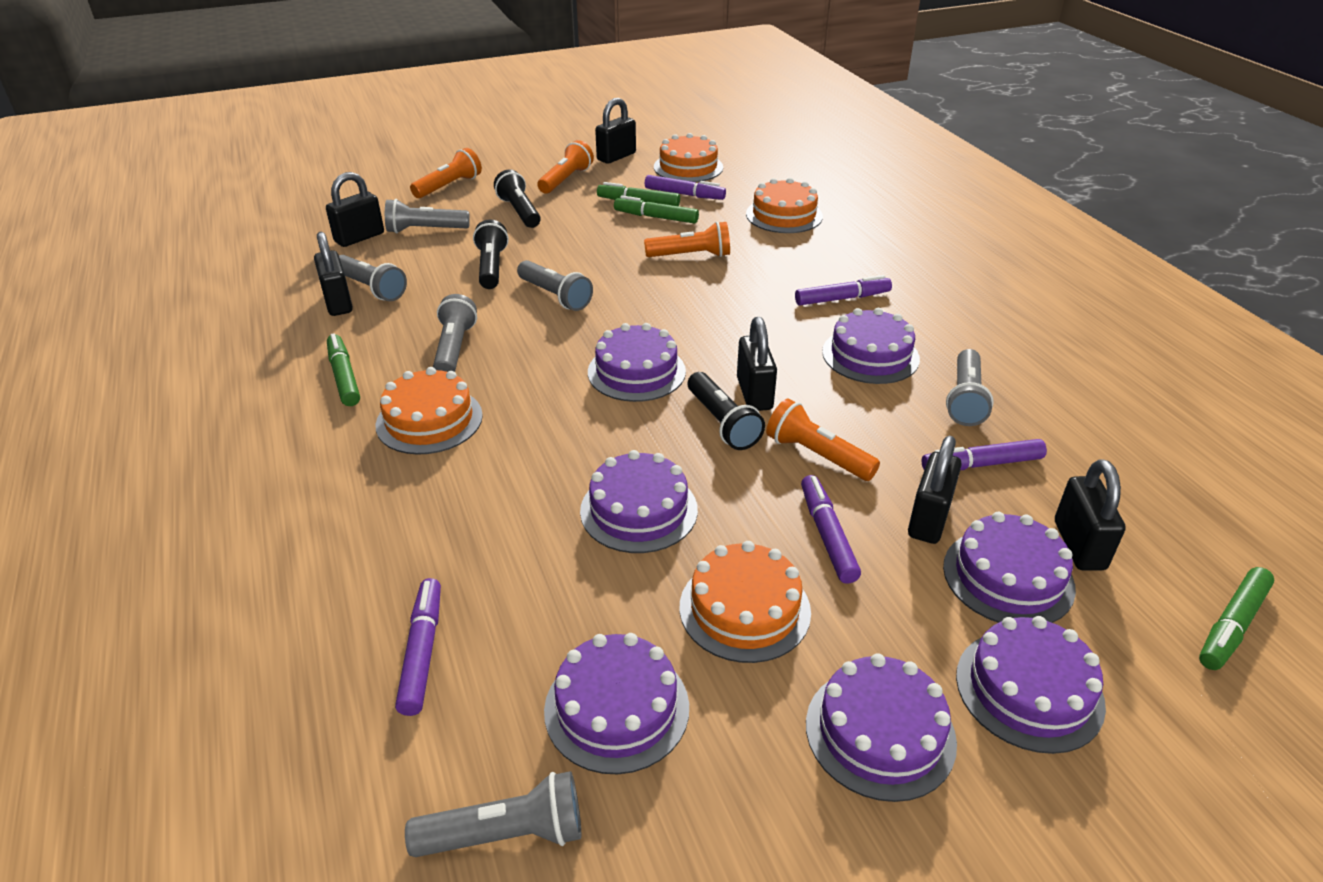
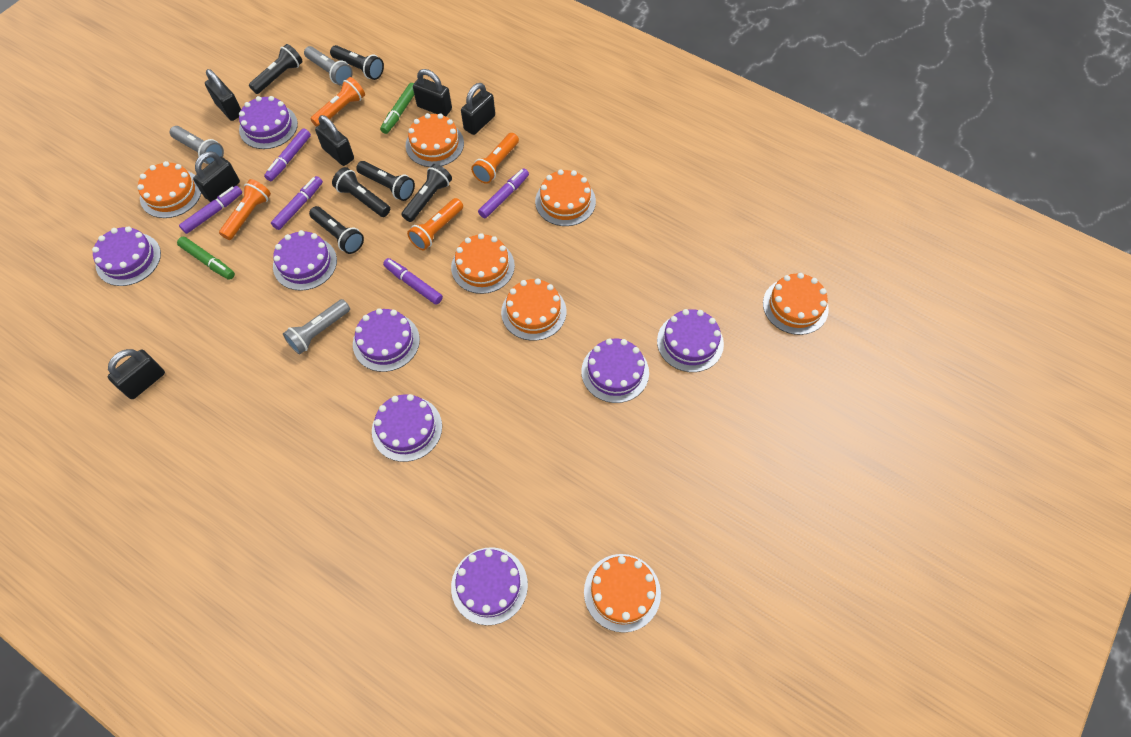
black flashlight: [473,219,509,289] [494,169,541,228] [688,372,765,450] = 3 -> [249,44,303,94] [309,206,364,254] [330,45,384,80] [332,167,390,217] [356,161,415,201] [401,164,452,222] = 6
green marker: [327,333,360,406] [597,182,680,206] [614,195,699,224] [1199,567,1274,670] = 4 -> [177,237,235,280] [380,83,414,134] = 2
grey flashlight: [339,255,407,301] [385,199,470,233] [405,771,581,857] [433,294,477,372] [517,260,593,311] [946,349,994,426] = 6 -> [170,126,224,164] [283,299,350,354] [304,46,353,86] = 3
orange cake: [375,367,483,455] [654,133,723,182] [680,541,811,663] [746,178,823,233] = 4 -> [137,161,201,218] [406,113,464,167] [451,233,515,294] [501,278,566,341] [535,169,596,226] [584,554,661,633] [763,273,829,335] = 7
purple cake: [544,633,689,774] [580,450,698,553] [588,323,686,402] [806,653,957,802] [822,308,920,384] [943,512,1076,623] [956,616,1106,754] = 7 -> [92,226,161,286] [239,96,298,149] [273,230,337,291] [353,308,420,372] [372,394,442,462] [451,547,528,625] [581,339,649,403] [657,309,724,372] = 8

